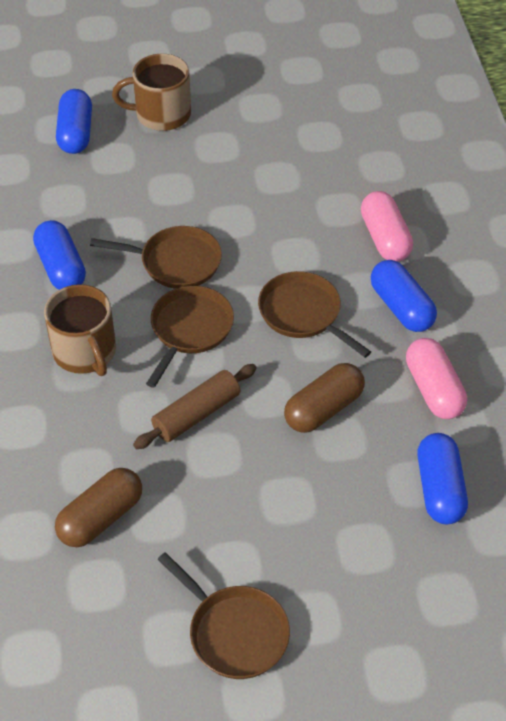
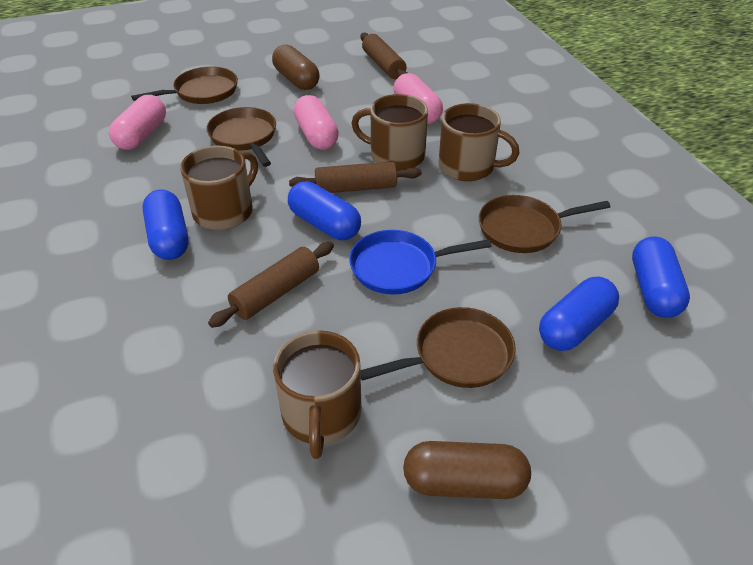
blue pan: none = 0 -> [349,230,492,295] = 1
brown mug: [44,284,116,376] [112,54,191,131] = 2 -> [180,146,258,230] [273,330,361,459] [351,94,428,171] [439,103,519,181] = 4
brown rolling pin: [133,364,257,449] = 1 -> [208,242,334,328] [289,161,422,193] [361,33,407,79] = 3
pink capsule: [361,191,413,262] [406,338,467,419] = 2 -> [109,95,166,150] [294,95,339,150] [394,73,443,124] = 3

